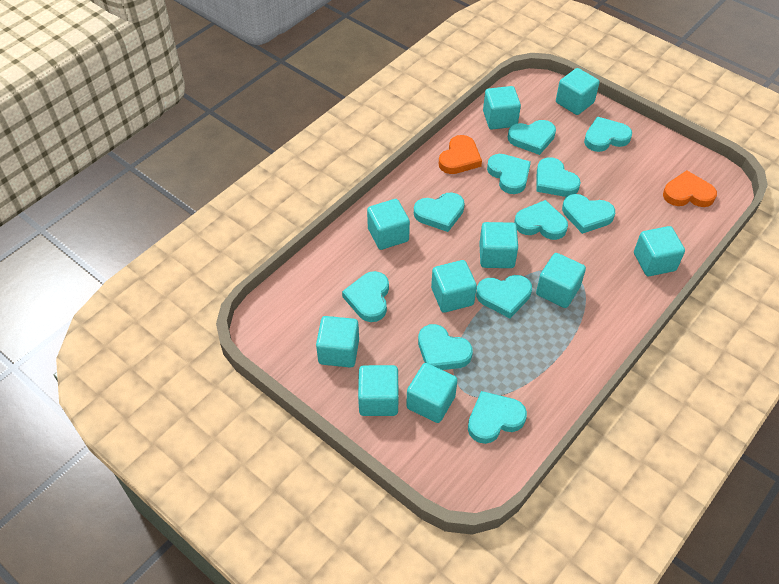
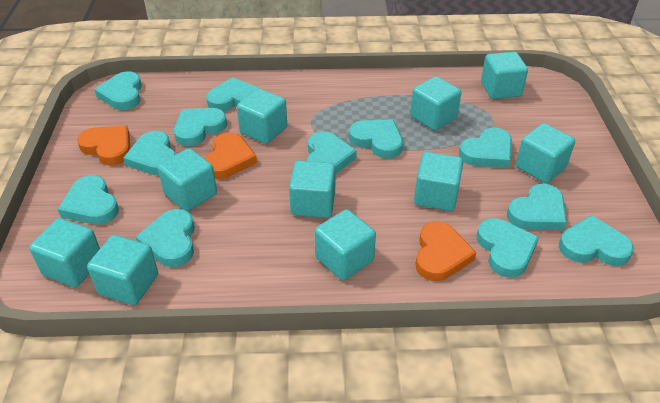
orange heart: [439,135,482,174] [663,170,717,207] = 2 -> [77,125,130,165] [204,133,257,179] [415,222,476,281] = 3
turquoise heart: [342,271,389,322] [414,193,465,232] [418,324,473,370] [468,391,527,444] [476,275,532,318] [487,154,531,194] [508,120,556,155] [514,200,568,240] [537,157,581,197] [562,194,615,234] [584,117,632,152] = 11 -> [58,175,119,225] [94,71,142,110] [123,131,176,176] [136,209,195,267] [174,108,227,146] [206,77,258,111] [307,131,357,174] [349,119,403,158] [459,128,512,168] [476,218,539,277] [507,184,567,230] [559,215,634,266] = 12

